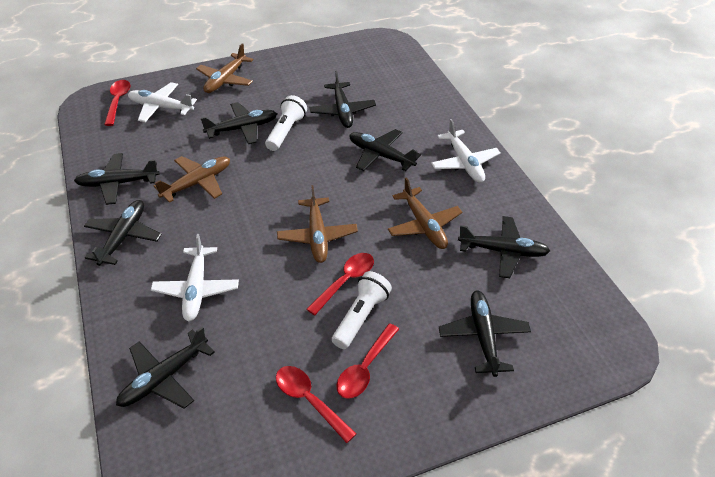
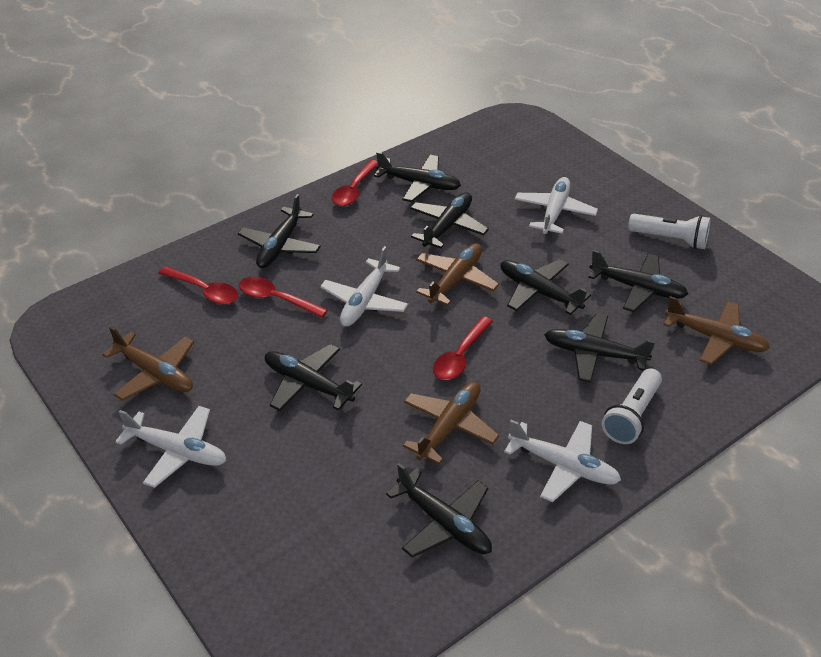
white plane: [128,82,197,122] [151,234,239,322] [431,119,501,183] = 3 -> [115,406,227,488] [320,246,408,327] [504,420,621,502] [515,177,598,234] = 4

